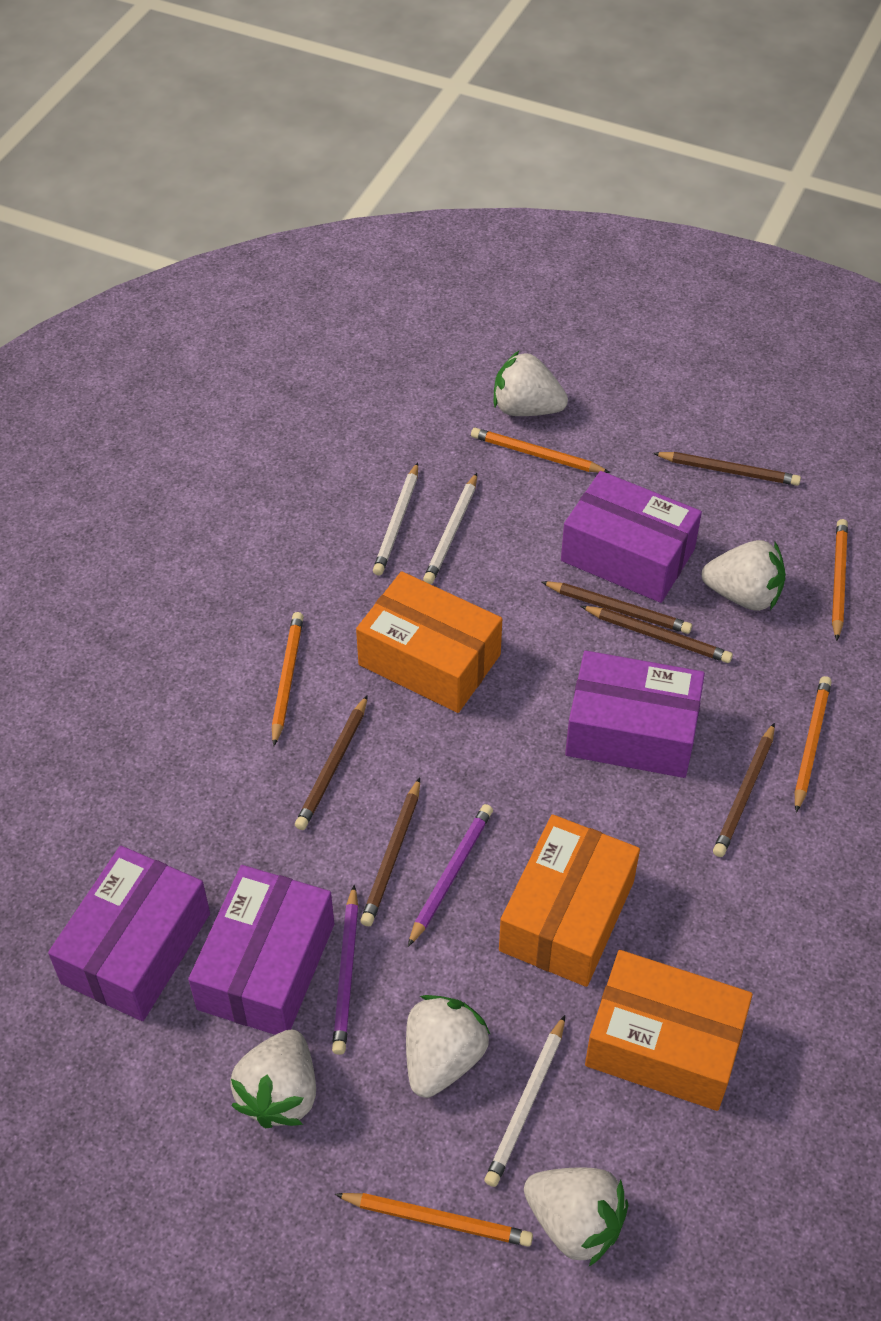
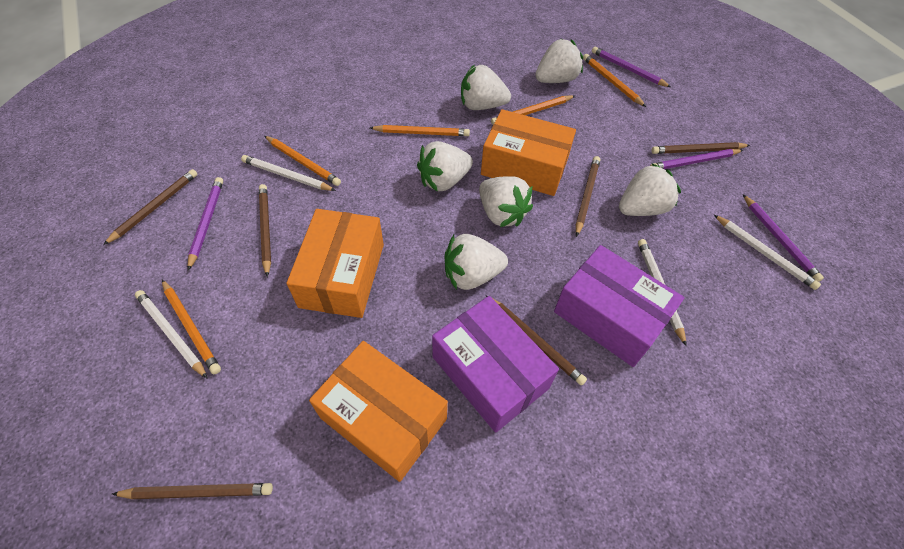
purple box: [48,846,210,1021] [188,865,334,1035] [561,471,702,603] [565,651,705,778] = 4 -> [432,296,559,433] [554,245,685,367] = 2
purple pencil: [332,885,358,1055] [408,804,493,947] = 2 -> [188,177,223,271] [592,46,671,87] [650,149,743,169] [743,194,824,282] = 4
white pencil: [373,462,418,575] [423,473,477,584] [485,1015,565,1187] = 3 -> [135,290,207,378] [241,155,336,191] [638,239,687,346] [714,215,821,290] = 4
white strawberry: [230,1030,316,1128] [406,995,490,1098] [494,350,568,416] [524,1168,628,1266] [702,540,786,611] = 5 -> [417,141,473,192] [444,234,508,290] [461,64,511,110] [479,176,533,227] [535,39,583,83] [619,163,681,216] = 6

